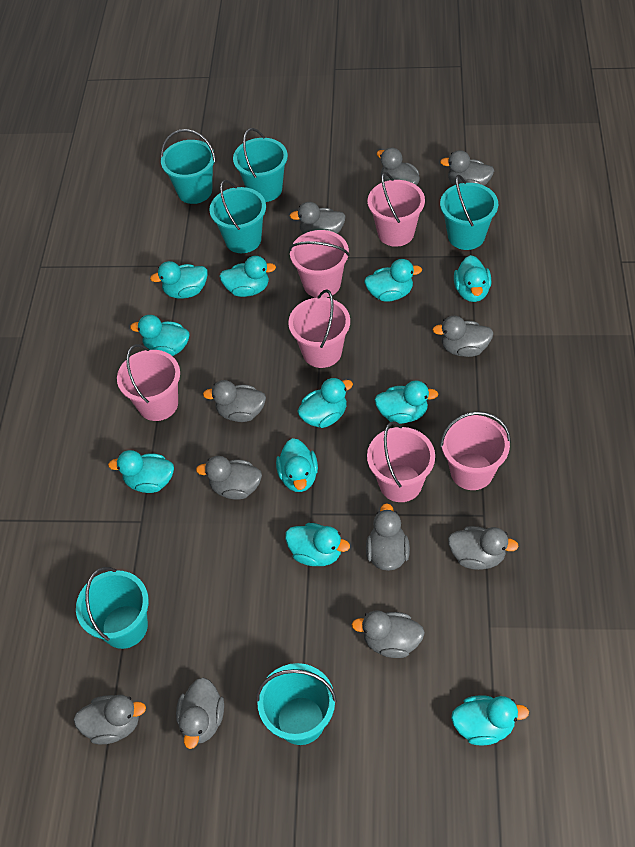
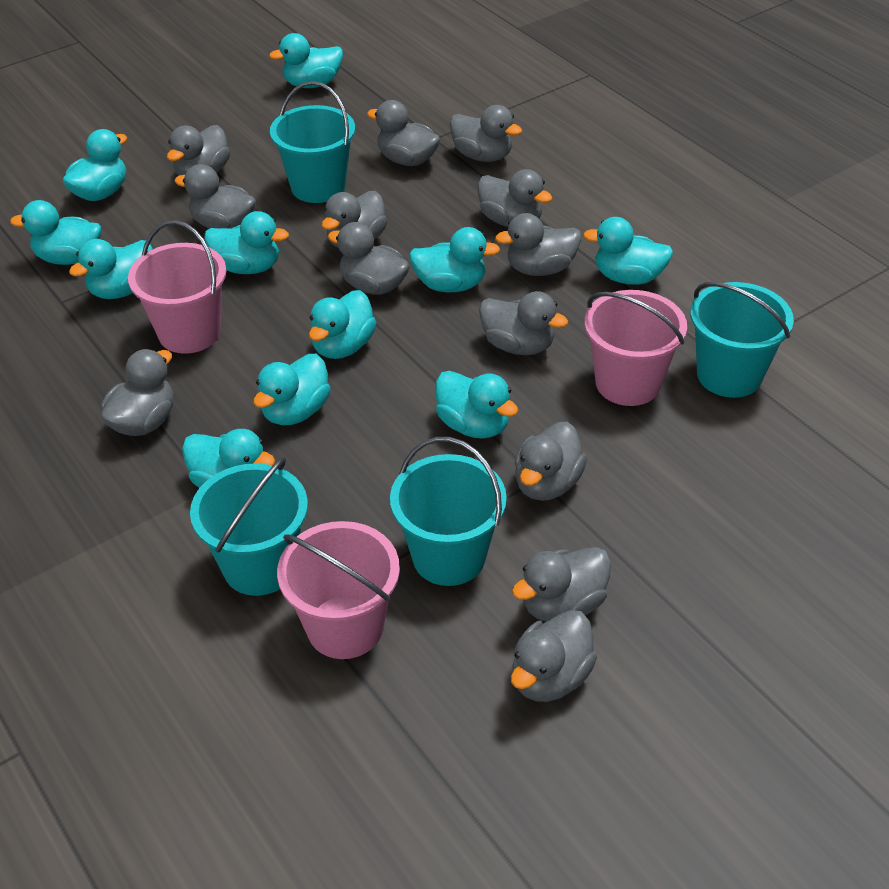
grey duck: [74,695,146,744] [176,677,224,749] [196,456,262,500] [203,380,266,422] [290,202,346,234] [351,610,425,658] [366,503,410,571] [377,148,420,185] [433,316,494,357] [440,150,494,186] [448,526,519,570] = 11 -> [101,349,174,436] [167,125,230,176] [174,164,256,229] [322,191,388,248] [328,222,410,295] [367,100,440,166] [450,105,522,162] [477,169,552,227] [479,291,568,355] [495,213,581,276] [511,610,597,702] [512,547,611,622] [515,422,587,501] = 13
pink bucket: [117,344,180,421] [288,290,350,368] [289,230,350,298] [367,421,435,502] [368,172,425,247] [440,411,511,490] = 6 -> [128,220,226,354] [277,521,400,659] [584,290,687,406] = 3
turquoise bucket: [76,567,149,649] [161,129,216,204] [209,180,266,253] [233,128,288,202] [256,663,337,745] [440,175,498,250] = 6 -> [190,457,308,596] [270,81,355,203] [390,437,507,586] [690,282,794,398] = 4

